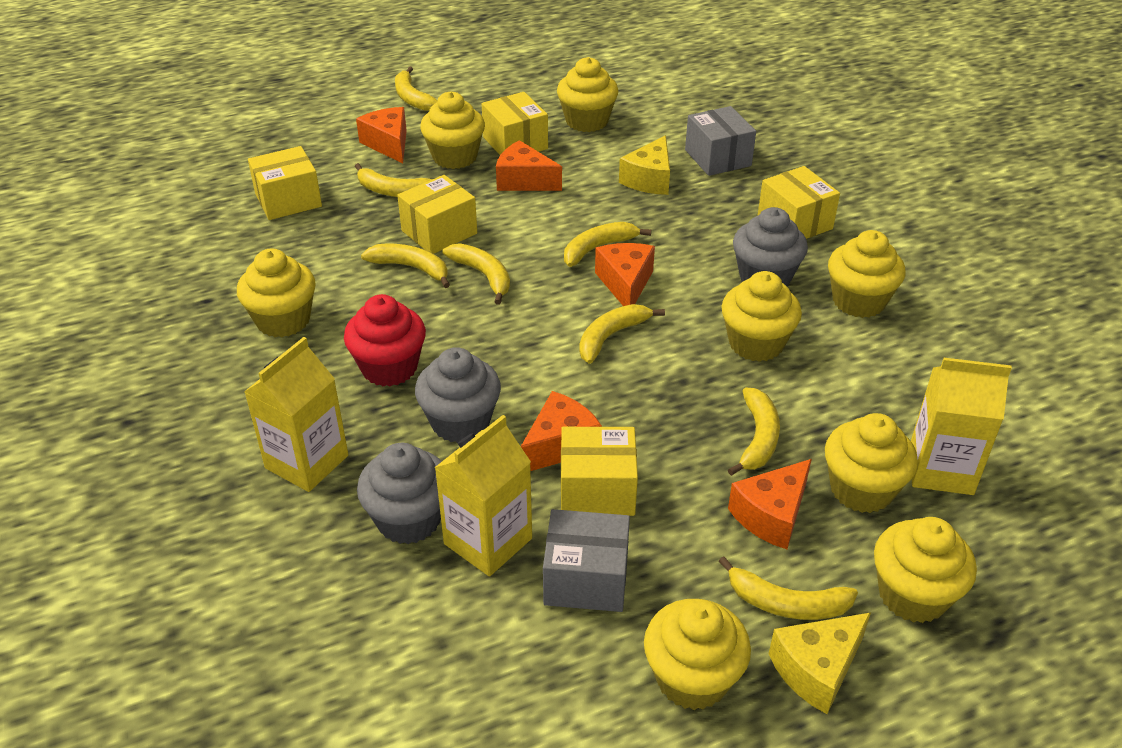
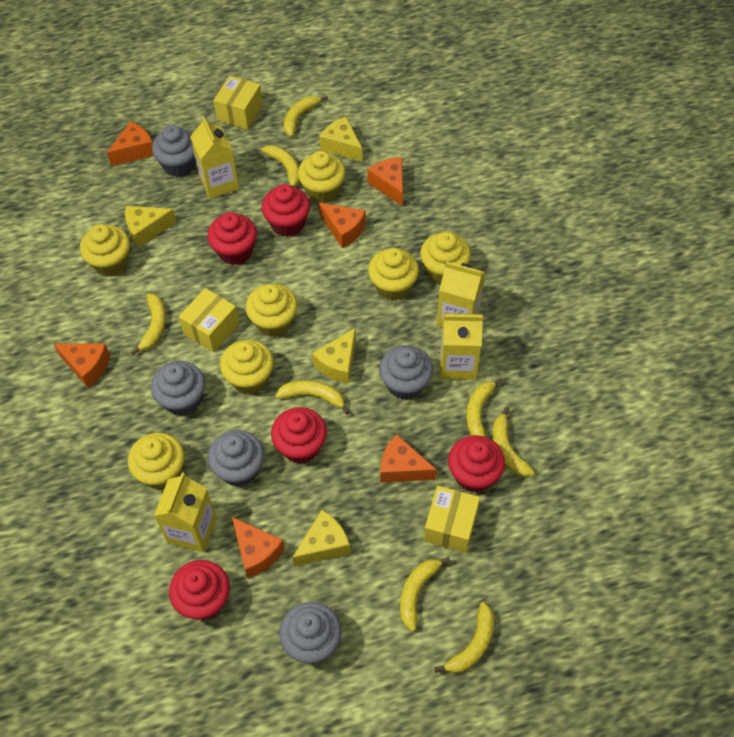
grey box: [543,509,630,612] [685,106,756,176] = 2 -> none = 0
grey cupcake: [357,443,442,544] [415,347,501,443] [733,207,808,286] = 3 -> [151,361,205,416] [152,125,196,177] [208,430,264,487] [279,602,342,664] [379,345,433,400] = 5
orange cheese: [356,107,407,163] [496,140,562,191] [521,391,602,471] [595,243,655,306] [728,459,812,549] = 5 -> [54,343,110,388] [107,121,154,166] [232,517,285,578] [319,202,366,248] [367,157,403,206] [381,434,437,483] = 6
red cupcake: [344,294,426,386] = 1 -> [169,560,230,620] [207,212,257,265] [261,184,310,237] [271,407,327,464] [448,435,505,493] = 5
yellow box: [248,146,322,220] [397,175,477,254] [482,92,548,155] [561,427,638,516] [758,166,840,239] = 5 -> [178,288,240,353] [213,76,263,129] [424,486,480,553] = 3
yellow carton: [244,337,348,492] [434,415,532,576] [911,358,1012,495] = 3 -> [154,472,217,552] [190,116,239,199] [437,261,485,328] [440,313,483,380] = 4
yellow cheese: [619,135,670,195] [769,613,871,714] = 2 -> [125,206,177,248] [292,510,350,566] [312,328,356,384] [319,117,363,162] = 4
yellow cupcake: [237,248,316,338] [420,91,485,169] [557,57,618,132] [644,599,751,710] [721,271,802,362] [825,413,918,513] [828,230,906,318] [874,517,977,623] = 8 -> [80,224,130,277] [128,433,185,490] [220,340,274,394] [246,284,297,337] [298,151,346,203] [368,248,419,301] [420,232,471,284] = 7

